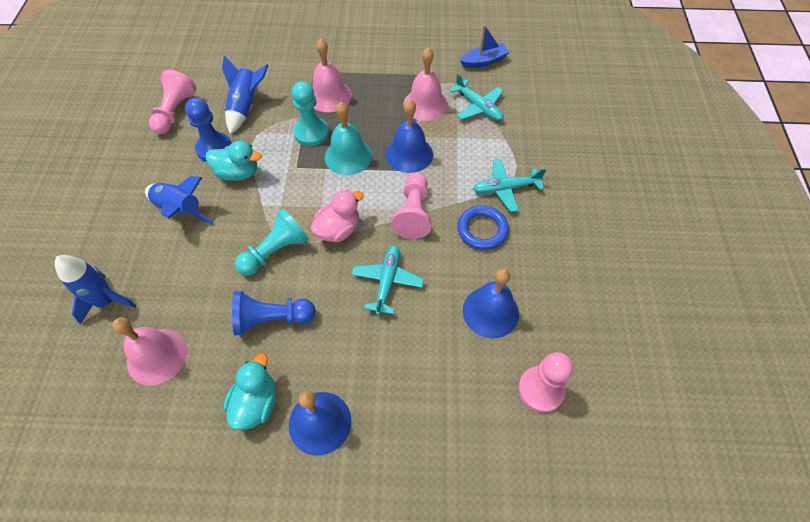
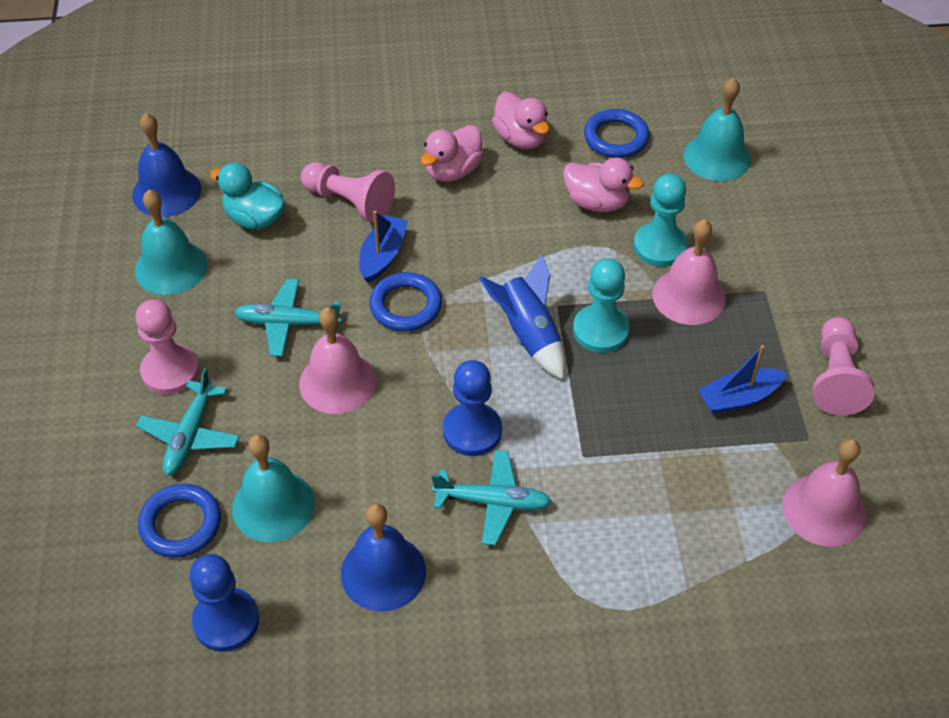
blue bell: [289,391,352,455] [386,100,433,173] [463,268,519,338] = 3 -> [132,113,201,217] [341,503,426,612] = 2
blue boat: [460,24,509,68] = 1 -> [359,211,408,283] [698,345,787,414] = 2
blue ring: [457,205,509,250] = 1 -> [138,484,221,558] [369,272,442,331] [584,109,649,158] = 3
blue rocket: [55,255,136,324] [145,176,213,225] [222,55,269,134] = 3 -> [479,254,565,379] = 1
pink duck: [310,190,363,242] = 1 -> [420,125,483,182] [492,92,550,149] [563,157,644,212] = 3
turquoise bell: [325,102,372,175] = 1 -> [135,190,207,295] [232,434,315,542] [684,77,751,181] = 3
turquoise duck: [206,141,262,181] [223,353,276,430] = 2 -> [210,163,285,230] = 1

